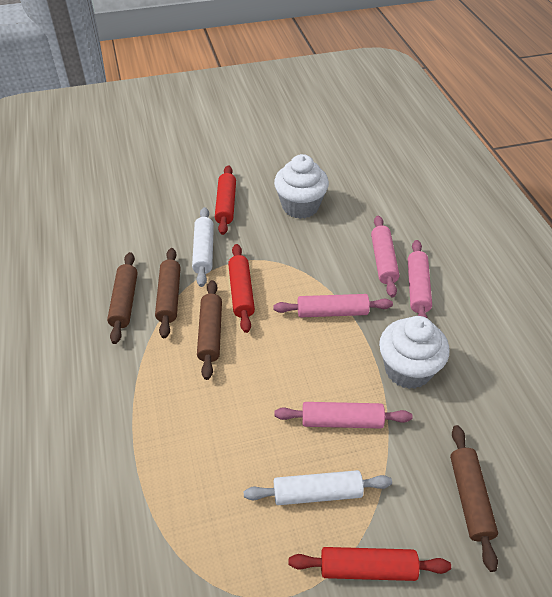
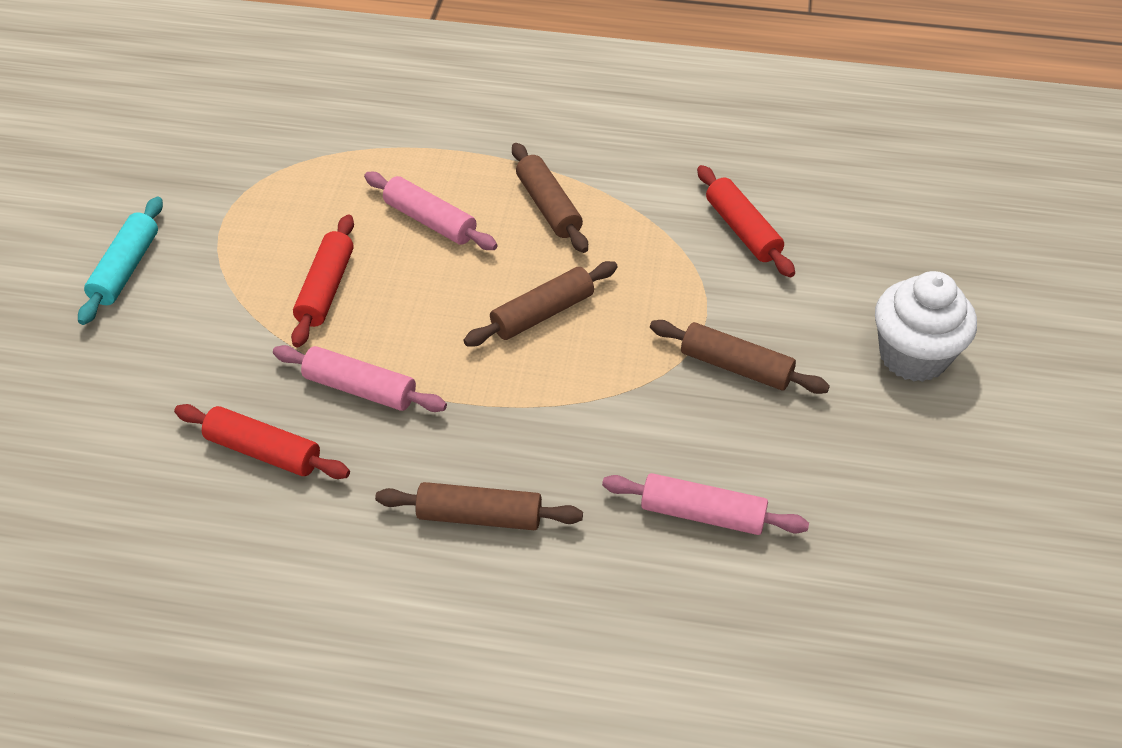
pink rolling pin: [273,294,393,317] [274,402,412,429] [371,216,399,298] [408,240,432,318] = 4 -> [273,345,447,412] [364,172,498,250] [602,473,809,535] = 3
turquoise rolling pin: none = 0 -> [78,197,163,325] = 1
white cupcake: [274,154,329,219] [379,316,449,389] = 2 -> [875,271,977,382] = 1
white rolling pin: [192,207,214,287] [243,470,392,505] = 2 -> none = 0

